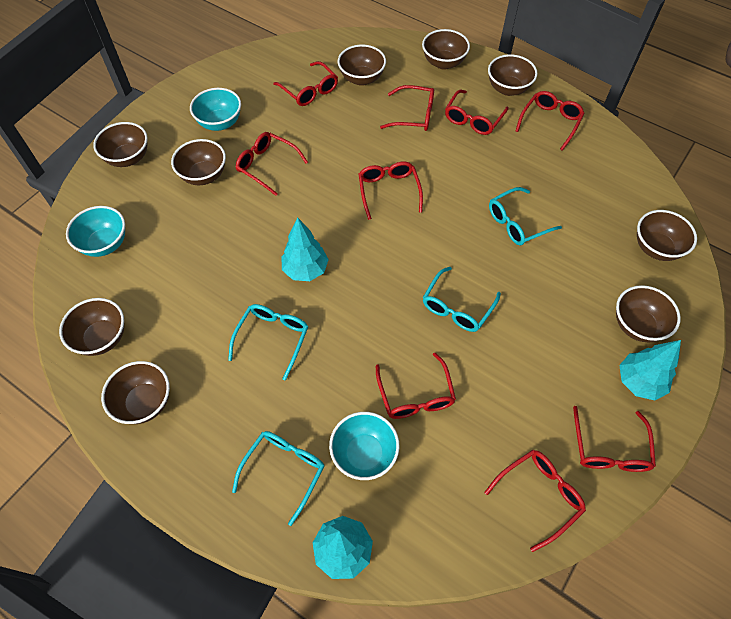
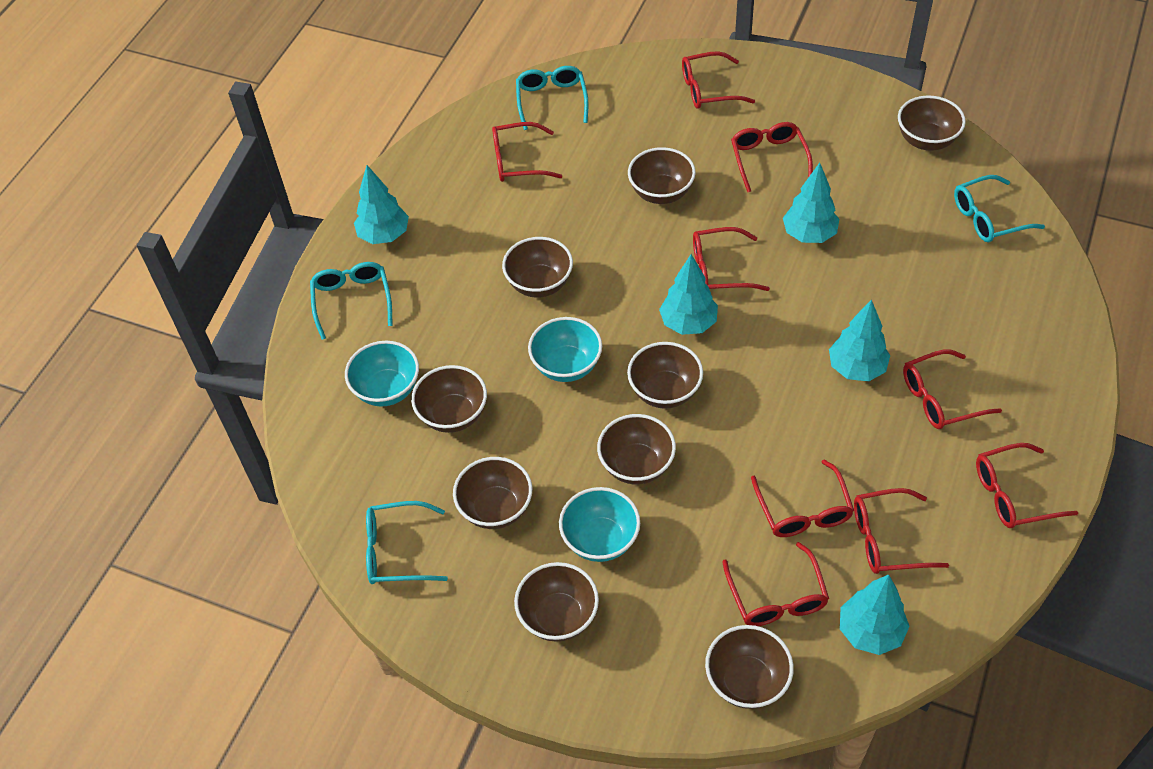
turquoise tree: [281,218,329,281] [313,516,373,579] [619,340,681,400] = 3 -> [354,165,409,244] [659,254,718,335] [783,163,839,243] [829,300,890,381] [840,574,910,655] = 5

